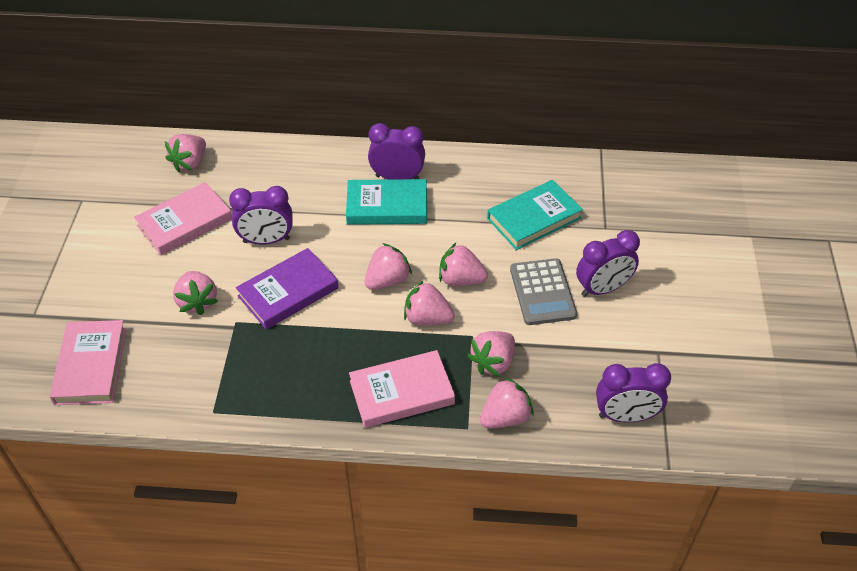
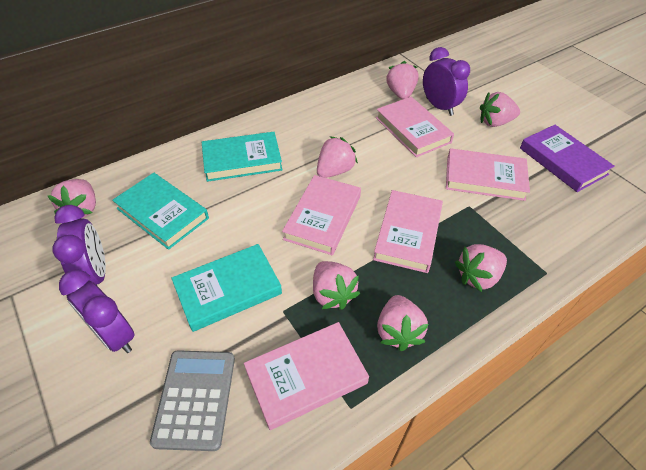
pink book: [50,320,127,405] [134,182,232,255] [349,350,455,428] = 3 -> [244,322,369,430] [282,175,361,255] [373,190,443,273] [376,97,454,157] [446,148,530,201] = 5
purple clock: [229,186,293,244] [368,123,425,180] [576,230,640,297] [596,363,671,423] = 4 -> [52,205,106,285] [59,270,135,353] [423,47,470,116] = 3
turquoise book: [346,179,427,225] [487,180,583,250] = 2 -> [112,173,209,250] [171,244,282,332] [202,132,283,182] = 3

